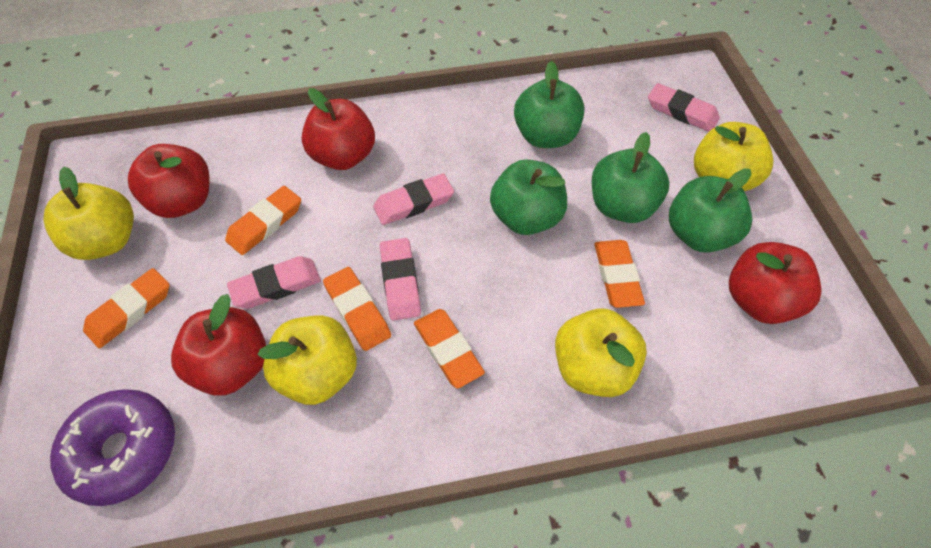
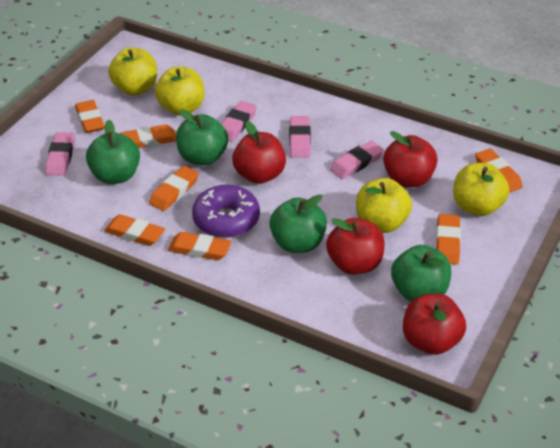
orange eraser: [83,268,169,348] [225,186,301,255] [323,267,391,351] [414,309,485,388] [594,240,645,308] = 5 -> [75,100,105,133] [104,214,165,246] [120,124,176,148] [149,166,199,211] [168,232,231,260] [436,214,461,265] [475,148,523,193] = 7

